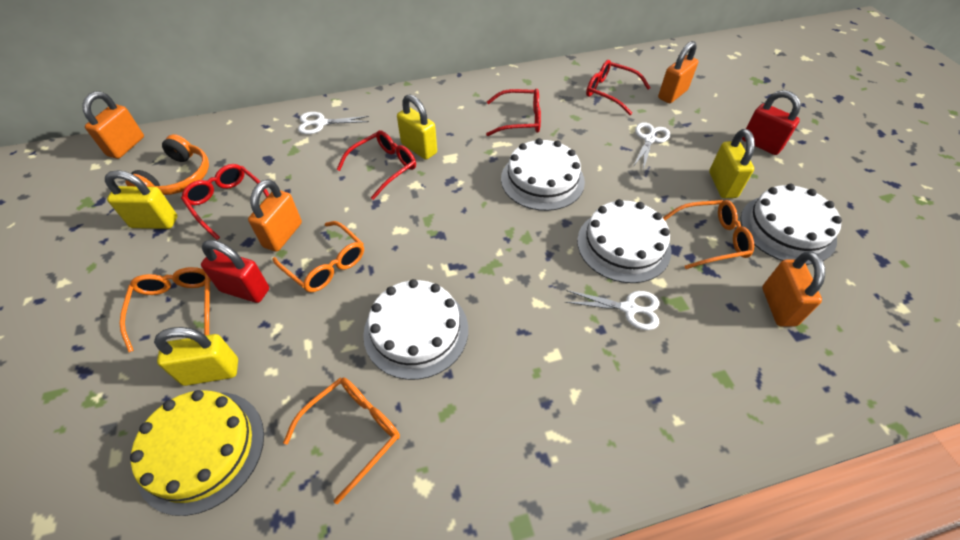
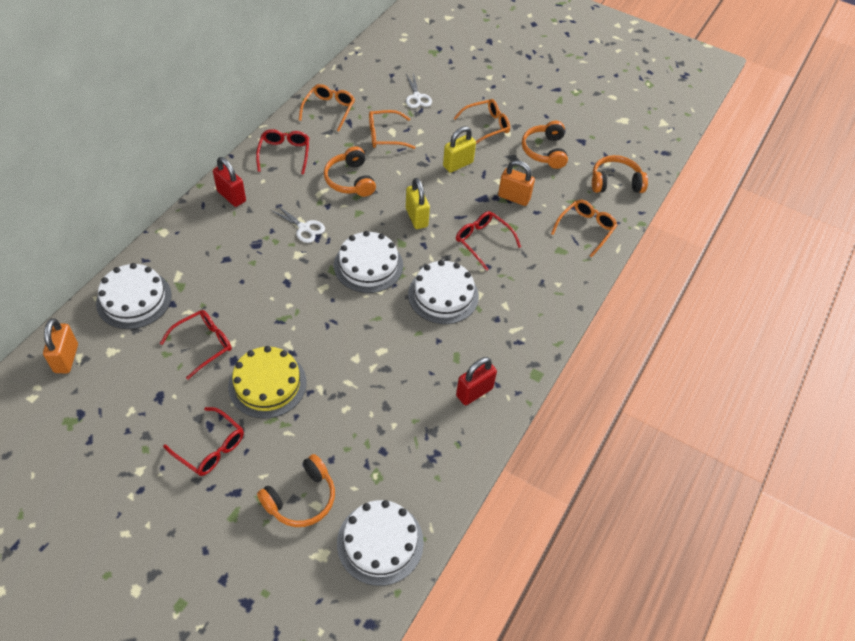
orange headphones: [125,134,209,195] = 1 -> [257,454,335,527] [324,146,376,197] [522,121,568,169] [592,155,648,193] = 4
orange padlock: [82,91,144,159] [248,179,302,252] [658,41,698,103] [762,251,825,327] = 4 -> [43,318,78,373] [498,160,535,206] = 2
white scissors: [298,112,369,134] [565,290,659,330] [633,122,670,170] = 3 -> [270,205,325,243] [406,73,432,108] = 2
yellow padlock: [105,170,177,229] [154,327,238,386] [397,94,437,160] [709,129,755,198] = 4 -> [406,178,430,229] [443,126,476,173] = 2

